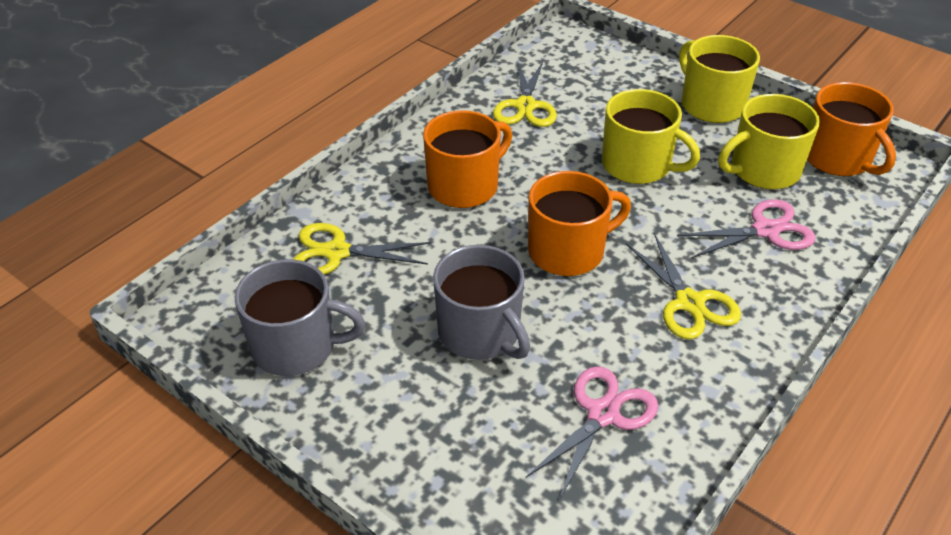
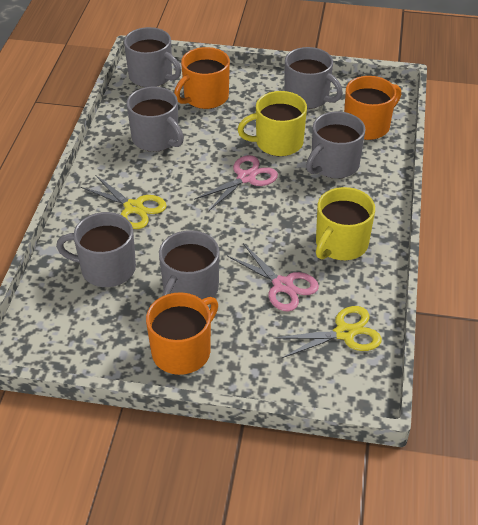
grey mug: [235,259,365,376] [433,245,530,360] = 2 -> [56,212,136,287] [124,27,181,87] [127,87,184,152] [159,230,219,299] [284,47,343,109] [306,112,366,179] = 6
yellow mug: [602,89,700,184] [679,35,760,123] [718,94,820,189] = 3 -> [237,91,307,156] [316,187,375,260] = 2
yellow scissors: [293,223,431,275] [493,62,557,127] [626,233,741,339] = 3 -> [81,175,167,229] [274,306,382,359] = 2

